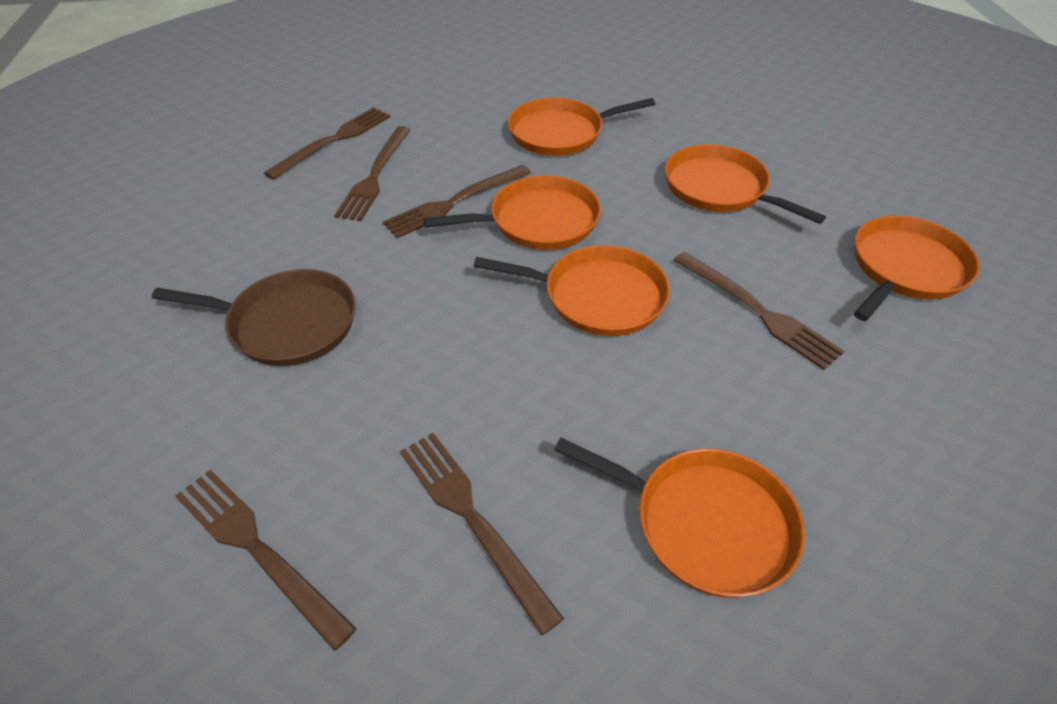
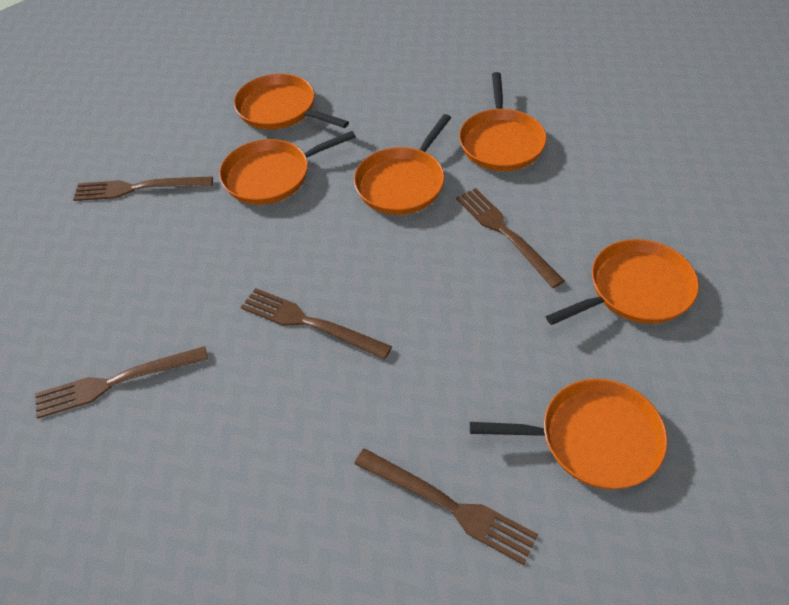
brown fork: [175,469,357,651] [264,107,390,180] [334,126,411,221] [383,165,531,238] [400,433,564,636] [673,252,844,370] = 6 -> [35,346,208,419] [73,176,213,201] [241,288,392,360] [354,448,538,565] [456,188,565,288] = 5
brown pan: [152,269,356,366] = 1 -> none = 0

